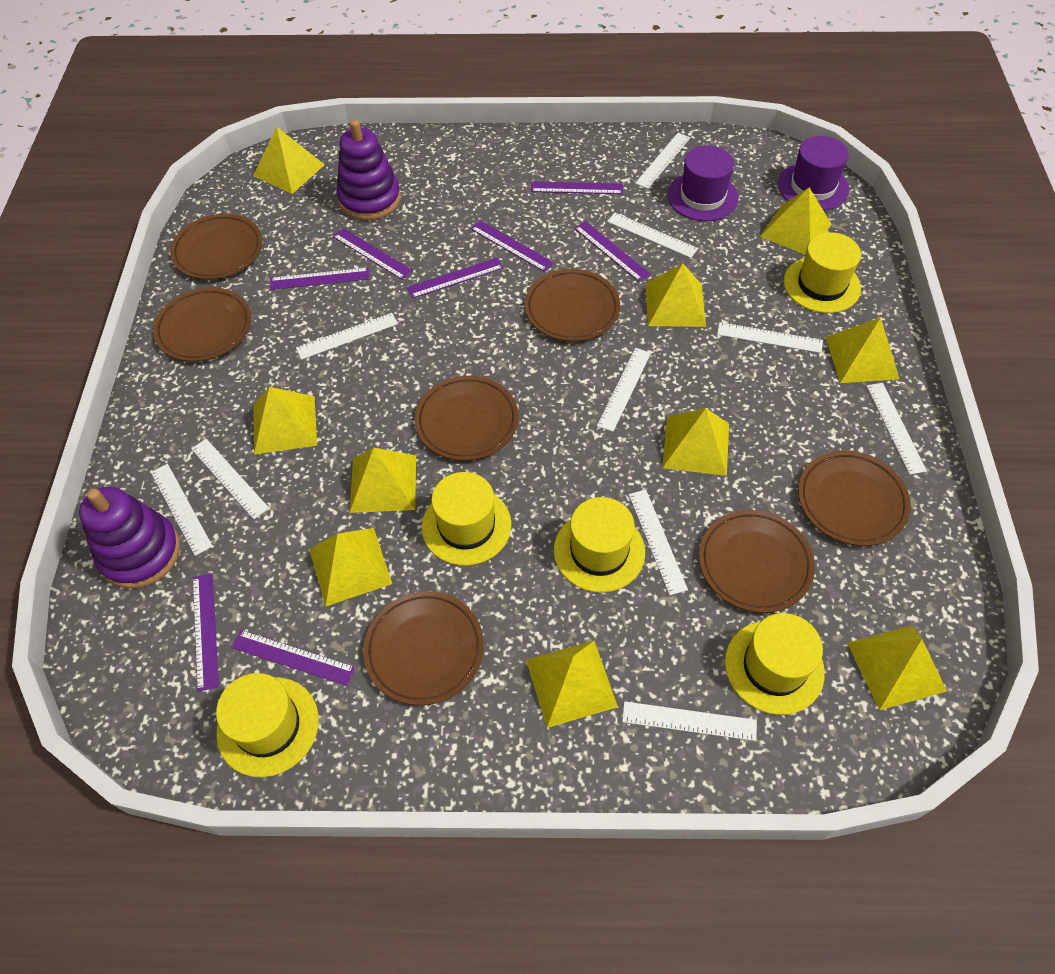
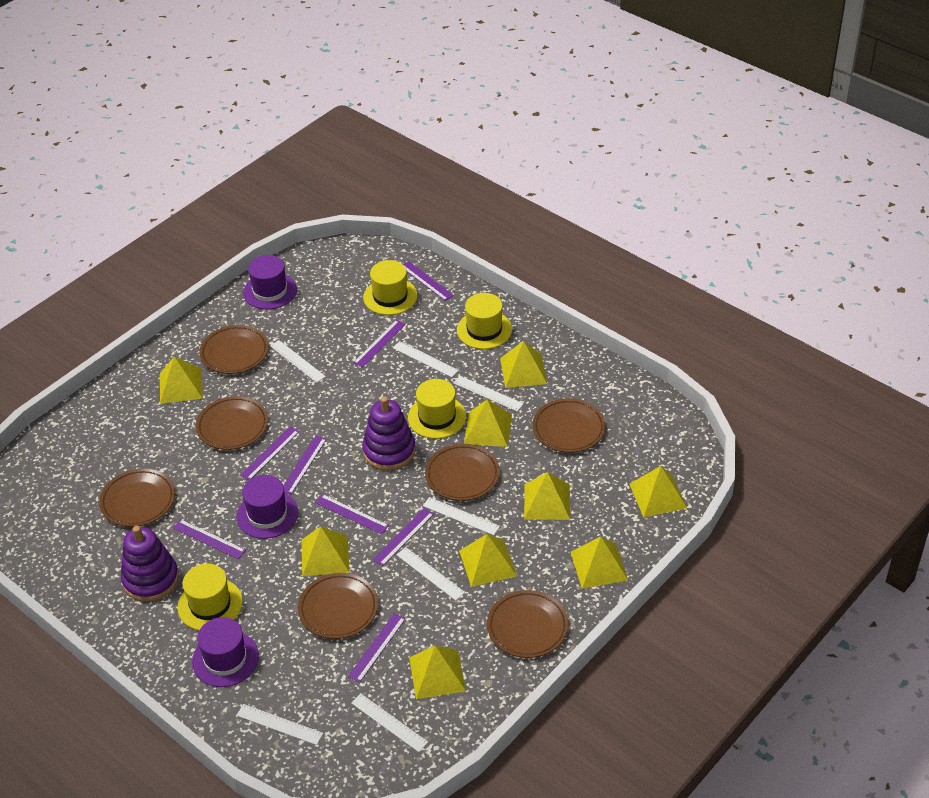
purple hat: [667,146,739,221] [778,136,849,211] = 2 -> [192,617,259,687] [237,475,298,539] [243,255,297,309] = 3
white ruler: [151,464,213,556] [191,439,269,519] [296,313,398,360] [597,348,651,432] [607,213,698,258] [622,701,757,741] [629,490,688,595] [635,133,690,189] [717,322,823,353] [866,383,927,475] = 10 -> [236,704,323,745] [270,340,326,383] [351,693,428,752] [393,341,459,377] [396,547,465,601] [423,497,500,535] [453,376,524,412] = 7
yellow hat: [216,673,319,778] [422,472,511,566] [554,497,645,593] [725,613,825,715] [784,232,861,313] = 5 -> [178,564,243,630] [363,260,417,315] [408,379,466,439] [457,293,512,349] = 4
yellow pyramid: [253,127,325,194] [253,387,317,454] [309,528,392,606] [350,448,416,513] [526,641,618,728] [646,263,706,327] [662,408,729,476] [760,188,831,255] [826,317,899,383] [847,625,947,710] = 10 -> [160,356,203,404] [302,526,349,576] [409,646,466,699] [459,534,517,587] [464,399,512,447] [500,341,547,388] [524,472,570,520] [571,536,628,589] [630,466,687,518] = 9

